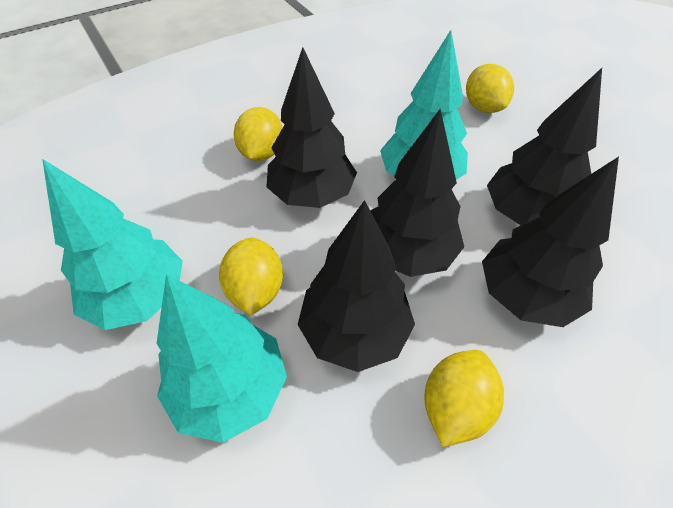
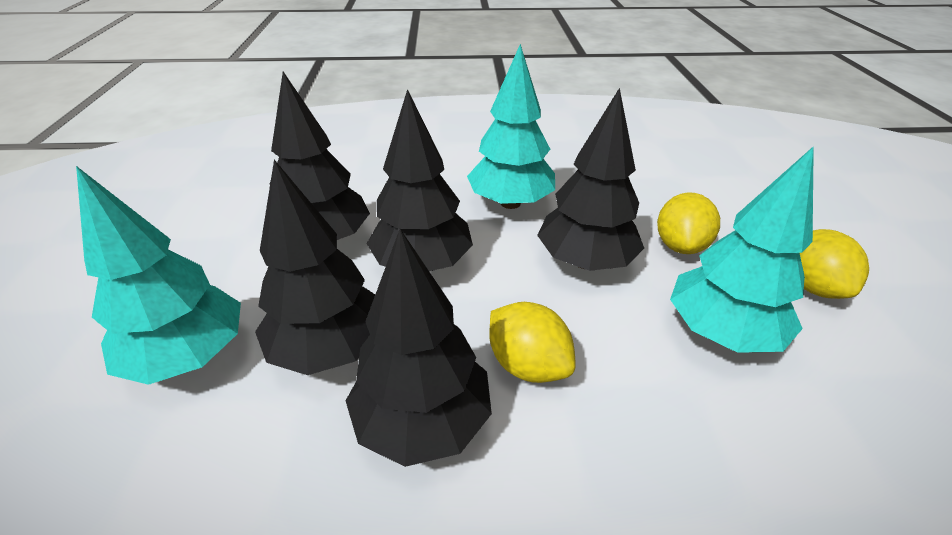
yellow lemon: [219,238,283,316] [234,107,283,161] [424,350,504,447] [466,64,514,113] = 4 -> [489,302,576,383] [657,192,720,254] [800,229,869,299] = 3

